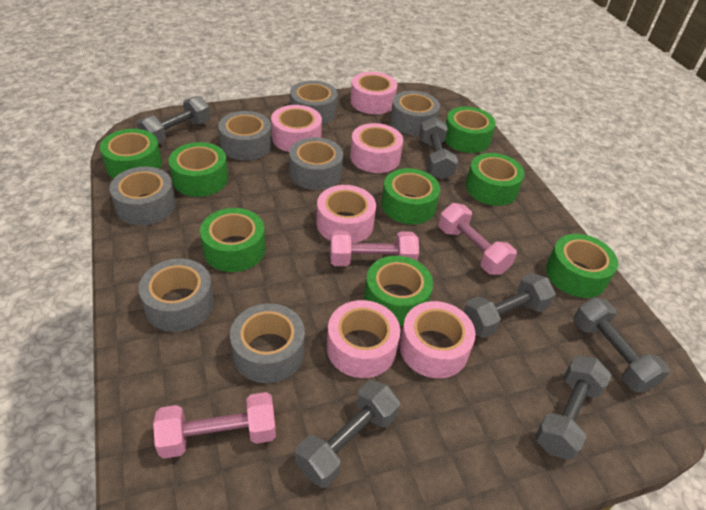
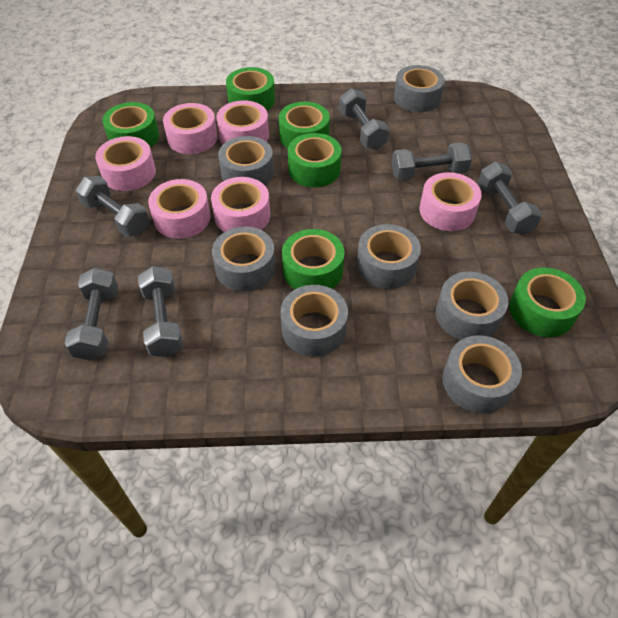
green tape: [100,129,162,179] [169,142,228,197] [200,208,265,272] [364,256,433,326] [381,168,440,224] [445,107,496,153] [466,153,525,206] [546,234,618,298] = 8 -> [102,102,159,148] [226,67,275,111] [279,102,330,148] [282,229,344,289] [288,133,342,187] [509,267,586,337] = 6
pink dumbbell: [153,392,276,459] [330,231,419,266] [438,203,517,275] = 3 -> none = 0

